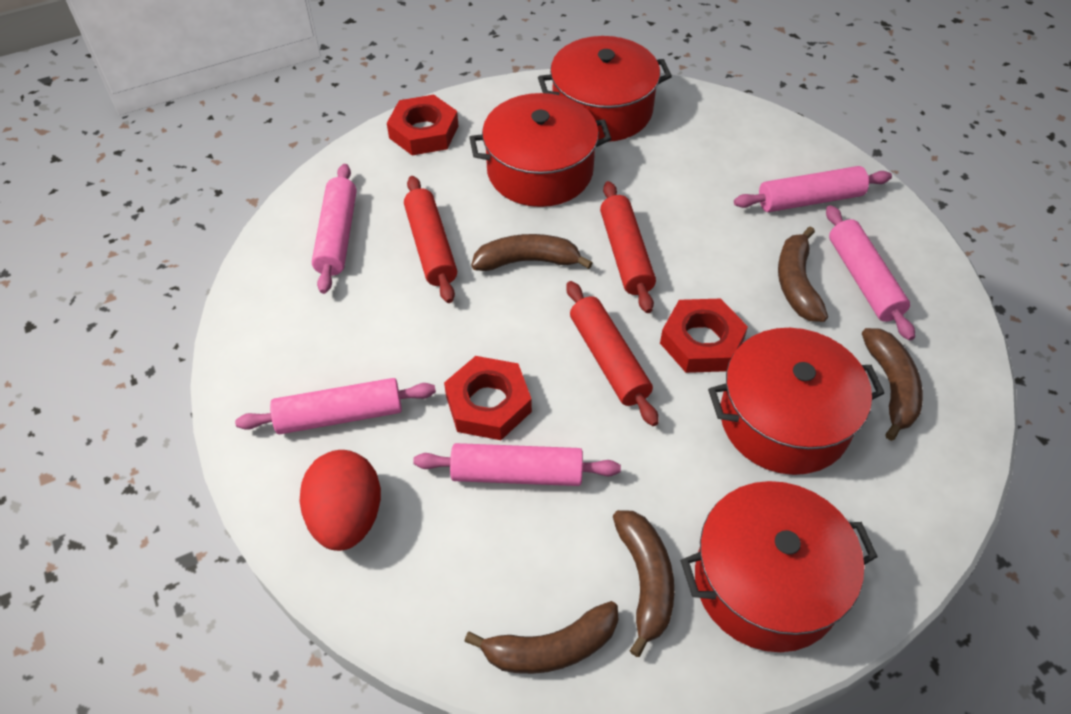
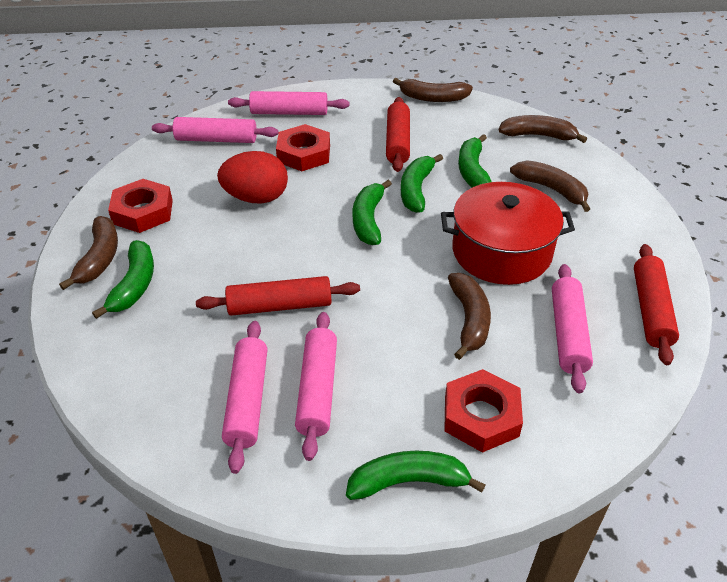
green banana: none = 0 -> [92,240,154,319] [346,451,485,500] [353,180,392,245] [401,154,443,213] [458,134,491,187] = 5
red pot: [469,93,611,207] [538,36,672,142] [681,481,878,652] [708,328,884,475] = 4 -> [441,182,575,285] = 1

